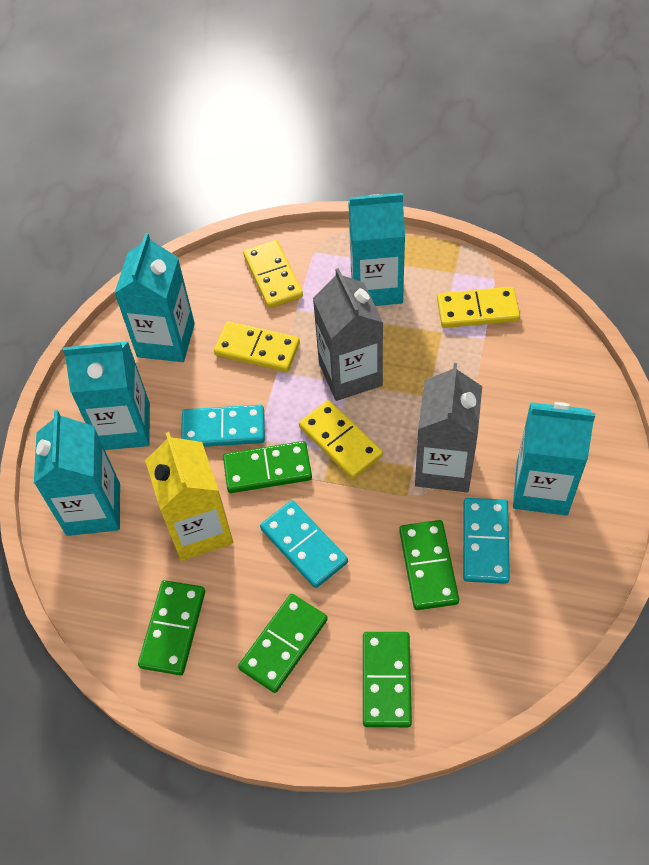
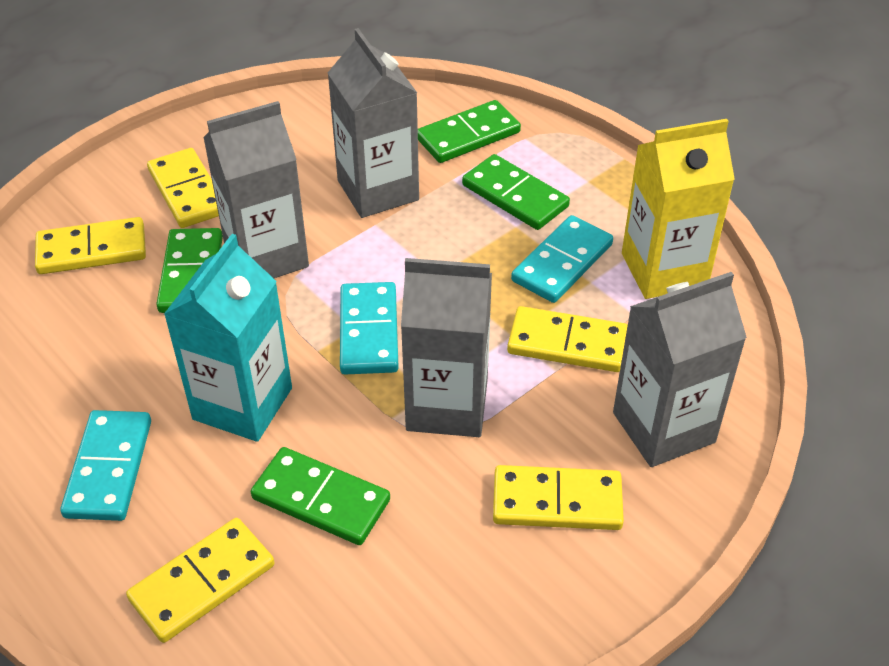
green domino: [138,580,205,675] [223,441,312,493] [238,594,328,693] [363,632,412,727] [399,520,459,610] = 5 -> [156,228,223,313] [251,447,390,545] [418,100,521,163] [462,154,570,230] = 4
grey carton: [313,268,383,401] [415,363,482,492] = 2 -> [203,101,309,278] [328,28,419,218] [401,258,492,437] [613,272,747,467] = 4
turquoise carton: [34,410,120,536] [63,341,150,450] [114,233,195,362] [348,193,405,306] [513,402,595,515] = 5 -> [164,234,292,442] = 1
yellow domino: [214,321,300,372] [243,240,303,308] [299,400,383,479] [437,287,520,328] = 4 -> [35,217,146,274] [126,518,275,643] [147,148,219,228] [493,465,624,530] [507,306,628,372] = 5

